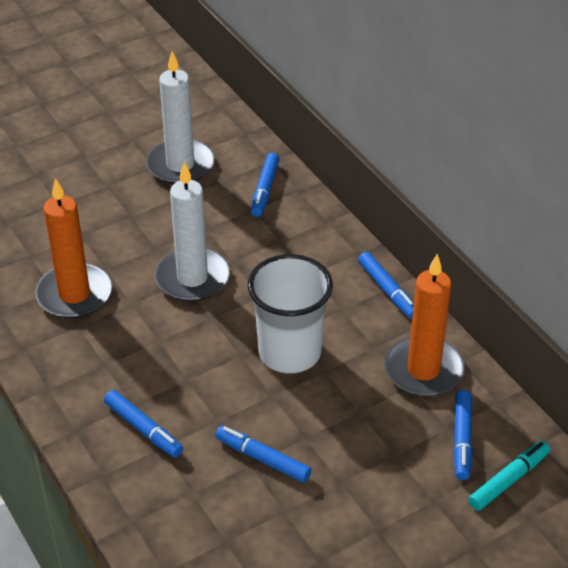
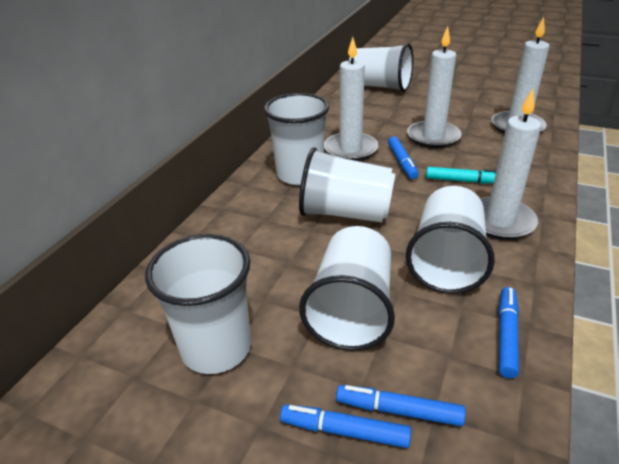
blue marker: [104,390,183,458] [215,425,311,483] [251,153,279,217] [358,252,414,319] [454,390,472,480] = 5 -> [280,404,411,448] [336,385,466,427] [388,136,419,179] [499,287,519,378] = 4
orange candle: [35,178,112,318] [384,254,464,397] = 2 -> none = 0
white candle: [146,51,214,184] [155,162,230,302] = 2 -> [324,37,378,161] [407,26,462,148] [480,89,541,240] [492,17,550,134] = 4
white cup: [248,254,333,373] = 1 -> [145,234,251,374] [264,93,329,185] [299,147,395,223] [299,226,395,351] [349,43,413,92] [406,186,495,294] = 6

